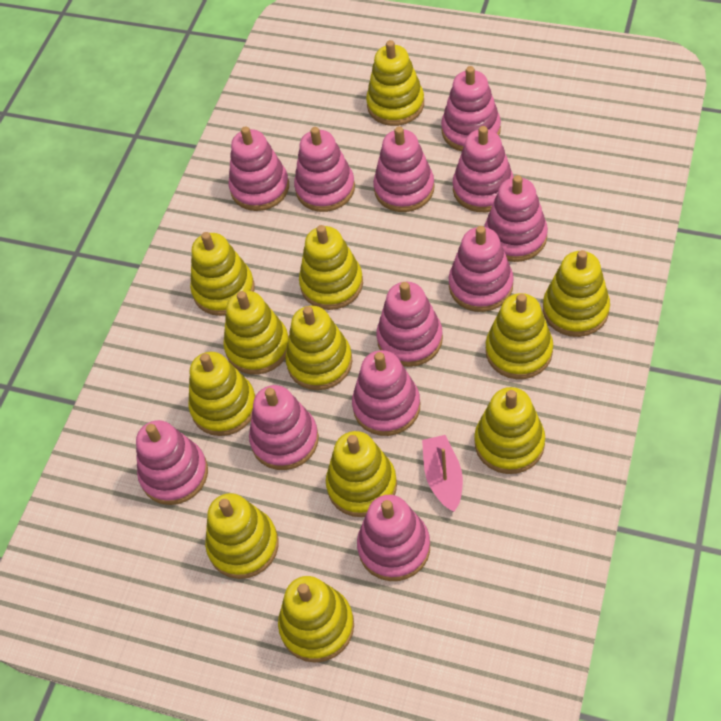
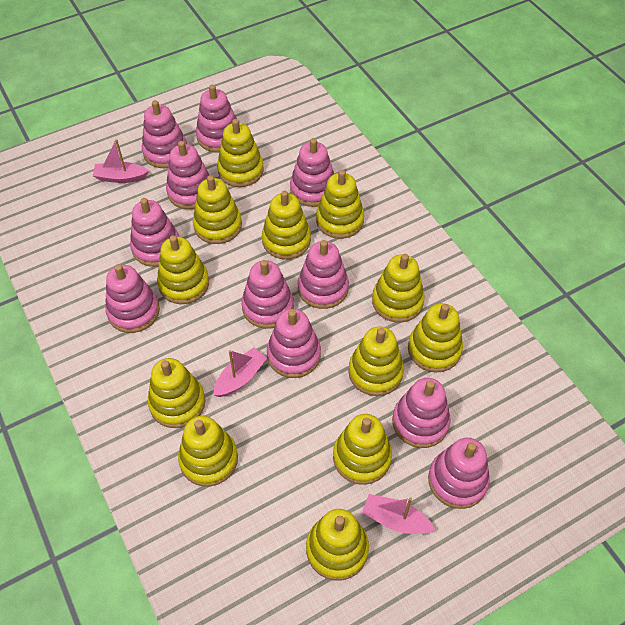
pink boat: [422,435,463,512] = 1 -> [92,139,149,183] [213,348,267,397] [362,494,435,534] = 3
pink stacking toy: [136,420,208,505] [229,126,289,211] [249,385,319,470] [294,127,355,212] [352,350,420,436] [357,495,430,581] [373,126,435,212] [376,282,443,367] [441,66,501,151] [449,226,514,312] [453,126,514,212] [484,175,548,262] = 12 -> [105,264,160,333] [130,198,179,267] [142,100,187,168] [166,141,209,209] [196,85,237,153] [242,260,294,329] [267,309,321,378] [290,138,334,207] [298,240,349,309] [392,378,451,448] [428,438,490,509] = 11

